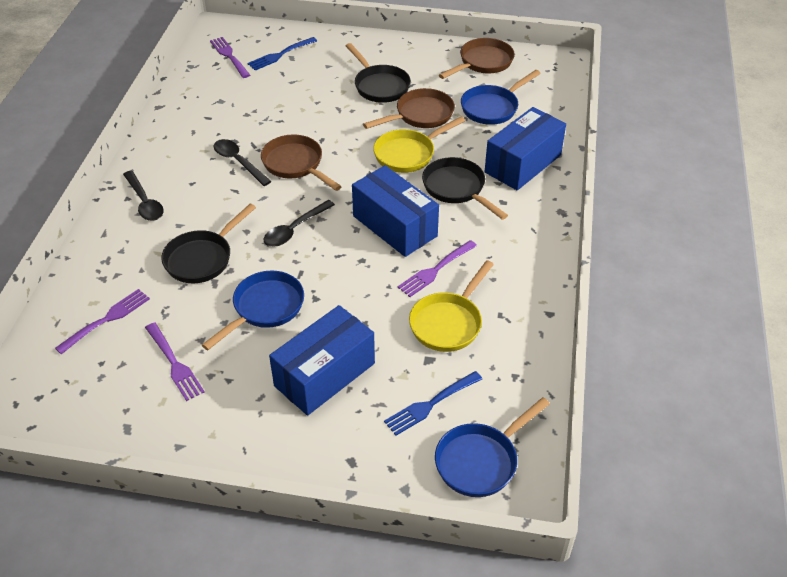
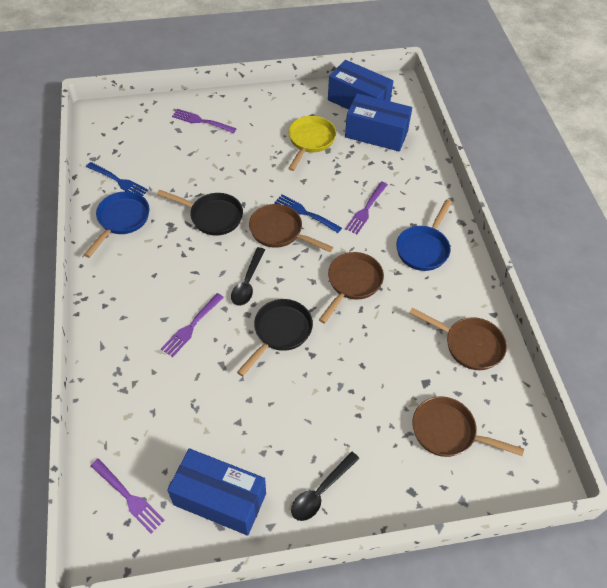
black pan: [161,204,256,283] [346,43,411,103] [422,157,508,220] = 3 -> [157,190,243,236] [237,299,313,376] = 2
black spoon: [123,171,164,221] [214,139,272,186] [263,200,335,247] = 3 -> [231,247,265,306] [291,452,359,521] = 2
blue pan: [202,271,304,350] [435,397,550,497] [461,70,541,125] = 3 -> [84,191,149,258] [396,199,452,271] = 2
brown pan: [261,134,342,191] [363,88,455,129] [439,38,515,79] = 3 -> [249,204,334,252] [319,252,384,324] [410,308,507,370] [412,396,524,457] = 4
yellow pan: [373,116,465,173] [409,260,494,352] = 2 -> [288,116,336,171] = 1

